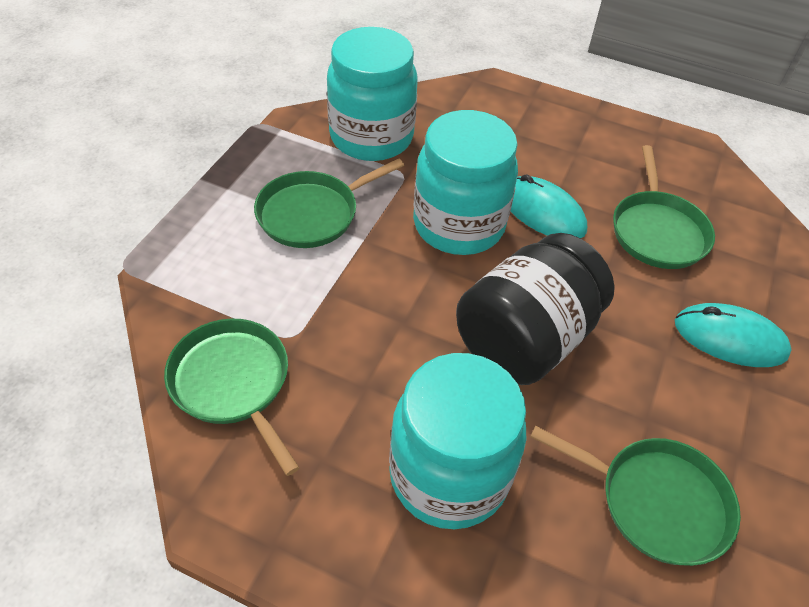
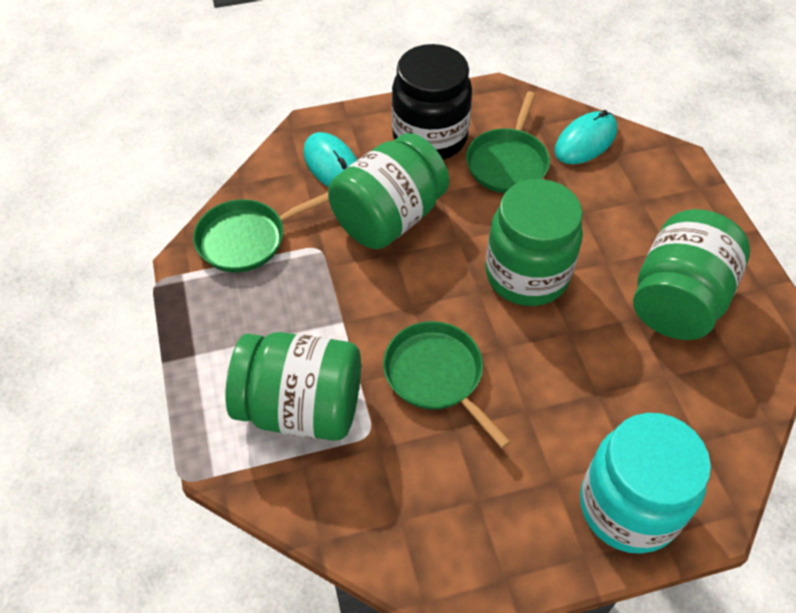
green jar: none = 0 -> [225,332,361,441] [328,133,449,249] [485,179,583,306] [633,209,750,340] = 4
green pan: [164,319,300,476] [254,159,404,248] [530,426,741,566] [613,145,715,269] = 4 -> [193,192,329,273] [383,321,511,448] [466,91,550,193] = 3
turquoise jar: [327,27,418,161] [389,353,526,529] [413,110,518,255] = 3 -> [580,413,711,554] = 1

